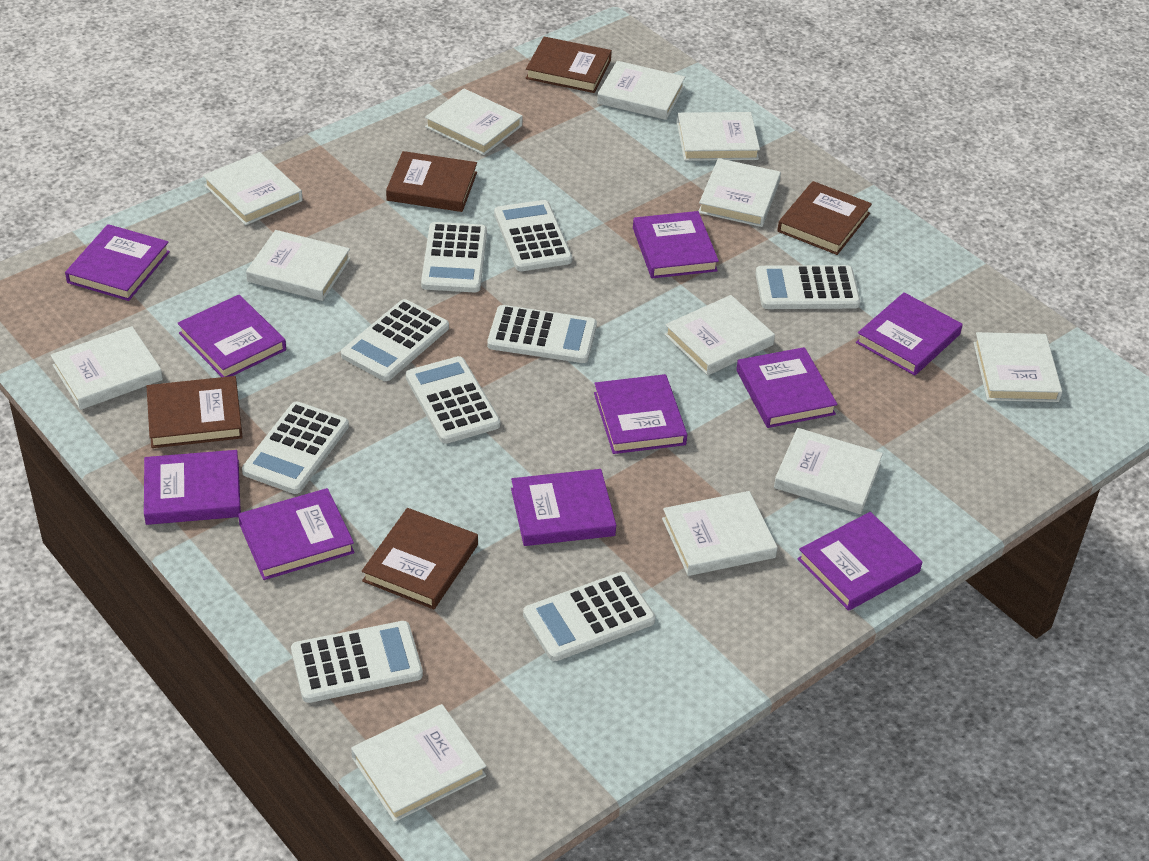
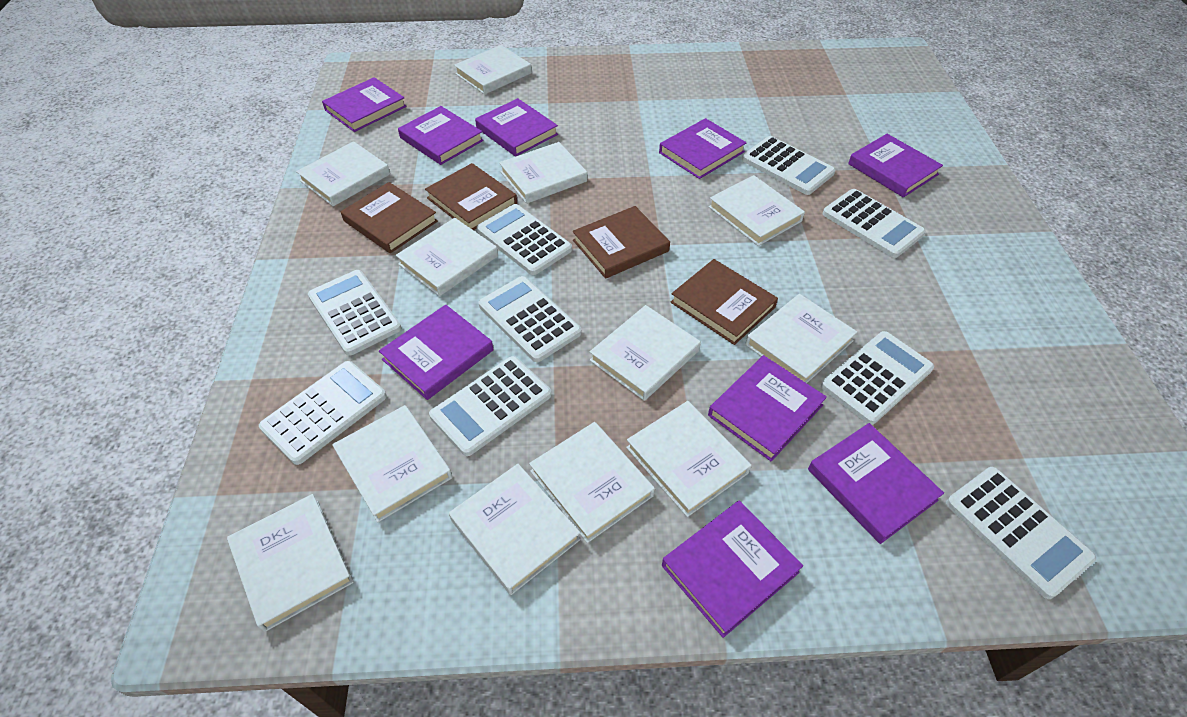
brown book: [147,376,243,448] [362,508,478,609] [386,151,477,212] [526,37,612,93] [777,181,872,255] = 5 -> [341,182,438,253] [425,163,517,230] [573,206,670,279] [670,259,778,345] = 4
purple book: [65,224,170,301] [144,450,241,525] [177,295,286,377] [238,488,354,580] [511,469,616,546] [594,374,687,454] [633,211,719,278] [736,347,838,428] [797,512,922,611] [856,292,962,376] = 10 -> [322,77,406,132] [379,305,494,400] [398,106,483,165] [475,98,558,157] [659,118,747,179] [662,500,803,638] [708,355,827,462] [808,423,944,544] [848,134,943,198] = 9

